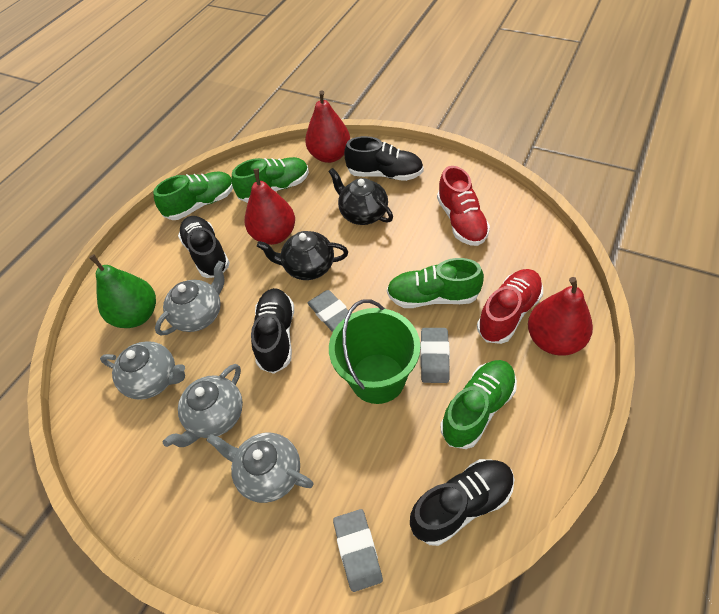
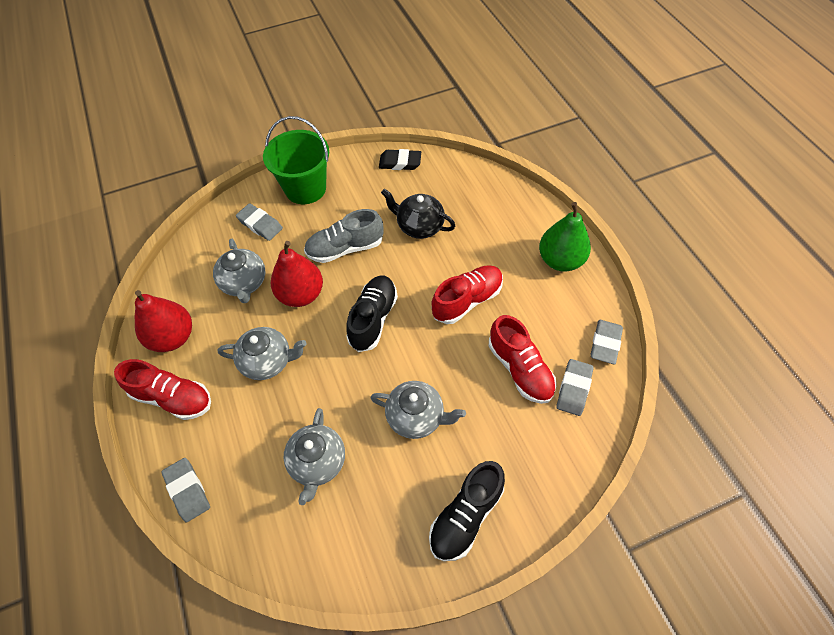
black eraser: none = 0 -> [379,149,421,170] = 1
black shoe: [178,216,230,278] [251,288,294,374] [344,136,424,181] [410,459,514,546] = 4 -> [346,276,398,352] [429,461,505,561] = 2
black teapot: [257,231,348,280] [328,168,393,225] = 2 -> [381,189,455,239] = 1
green shoe: [153,171,233,220] [231,157,309,203] [387,258,484,308] [440,360,517,449] = 4 -> none = 0
grey eraser: [308,290,349,332] [333,509,383,592] [420,328,450,383] = 3 -> [161,458,210,522] [236,203,283,241] [556,359,594,416] [590,320,623,364] = 4
grey shoe: none = 0 -> [304,209,383,263] = 1
red pear: [245,168,295,245] [305,90,350,163] [528,277,593,356] = 3 -> [135,290,192,352] [271,241,323,307] = 2
red shoe: [437,166,490,246] [477,269,543,344] = 2 -> [114,359,211,420] [432,265,503,324] [489,315,556,404] = 3

